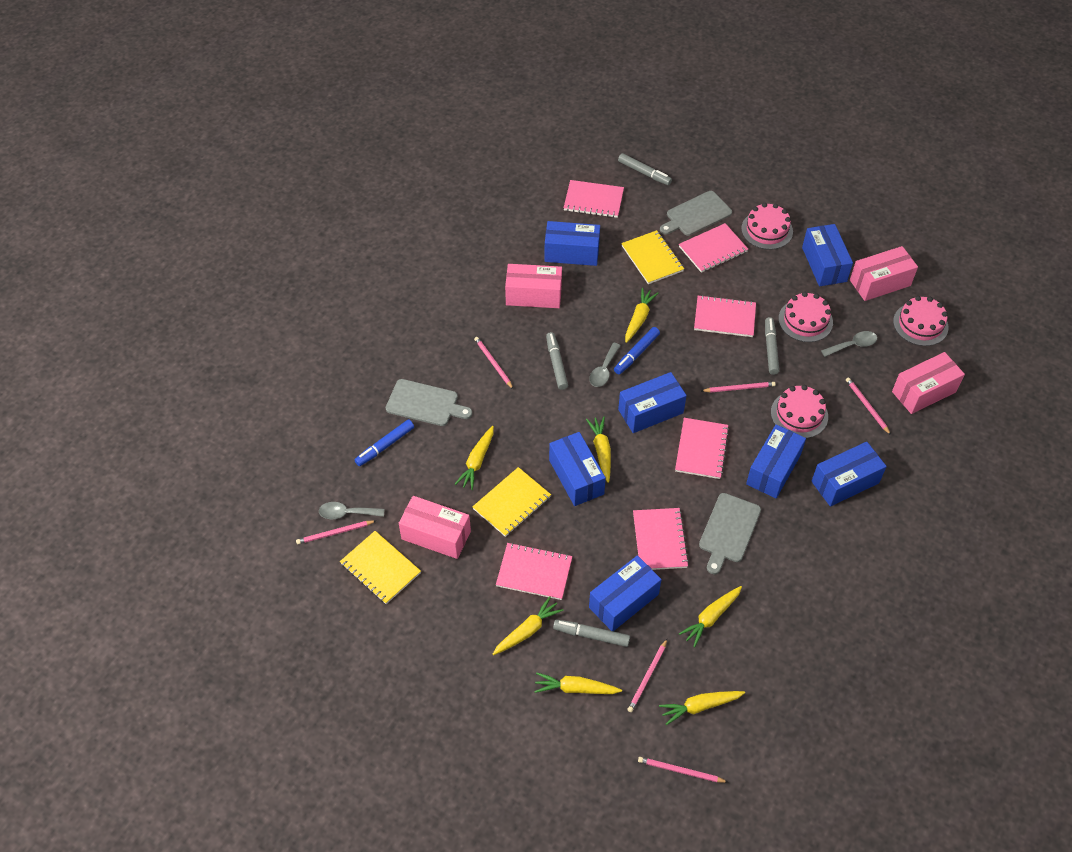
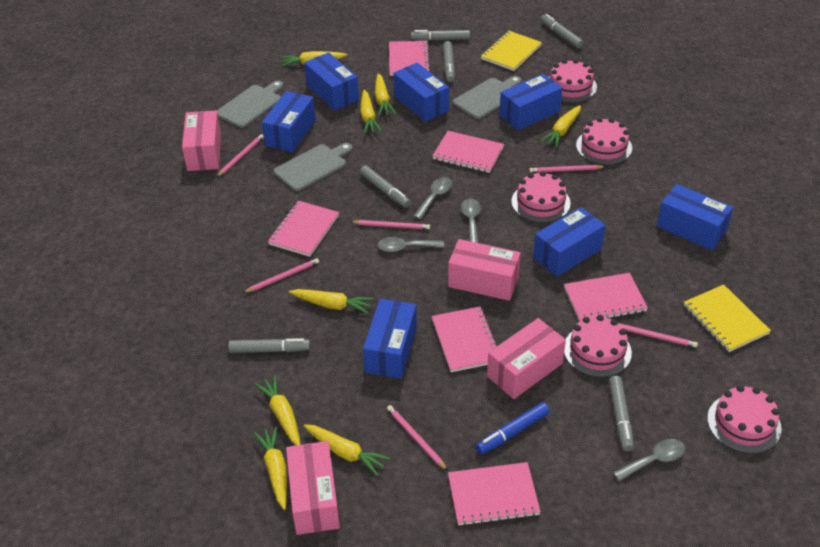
blue marker: [355,419,414,466] [614,327,660,374] = 2 -> [476,402,550,454] = 1
grey marker: [546,332,568,390] [553,619,630,647] [618,153,672,185] [765,317,779,375] = 4 -> [228,338,310,353] [360,165,411,207] [411,30,470,41] [443,41,455,82] [541,14,584,48] [609,376,634,451] = 6
grey spoon: [319,502,385,519] [589,343,621,387] [821,331,877,357] = 3 -> [378,237,444,252] [414,177,452,219] [461,198,481,243] [613,439,685,481] = 4
pink cake: [741,203,793,250] [771,385,828,438] [779,292,833,342] [893,296,948,346] = 4 -> [511,171,571,223] [549,59,597,102] [564,315,632,377] [576,118,632,165] [707,385,782,453] = 5
yellow carrot: [455,426,494,490] [493,596,564,655] [534,672,622,694] [586,416,611,483] [625,288,658,343] [659,691,745,725] [679,586,742,647] = 7 -> [254,375,301,445] [254,426,287,510] [280,51,347,67] [289,289,373,314] [303,424,390,476] [360,90,382,134] [375,73,396,116] [541,105,581,147] = 8
yellow notebook: [340,531,421,604] [472,467,551,537] [621,230,684,284] = 3 -> [481,31,542,71] [684,284,771,352] = 2

